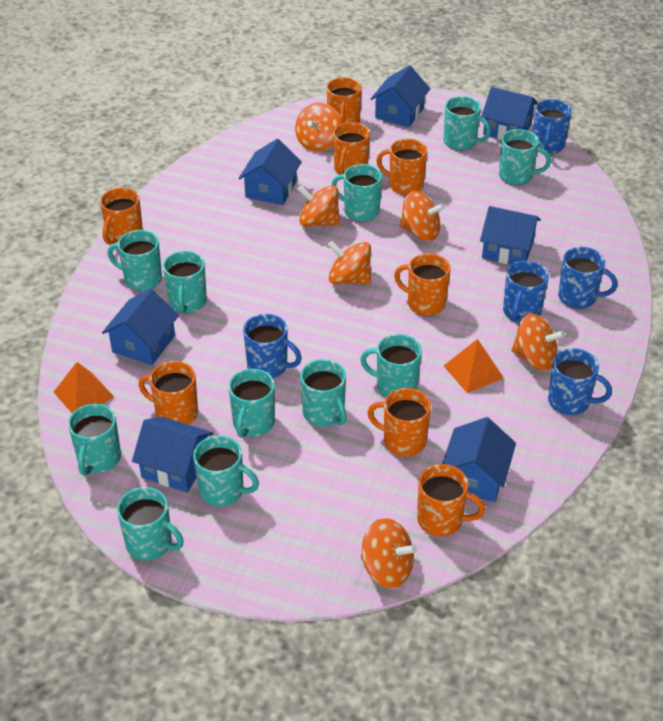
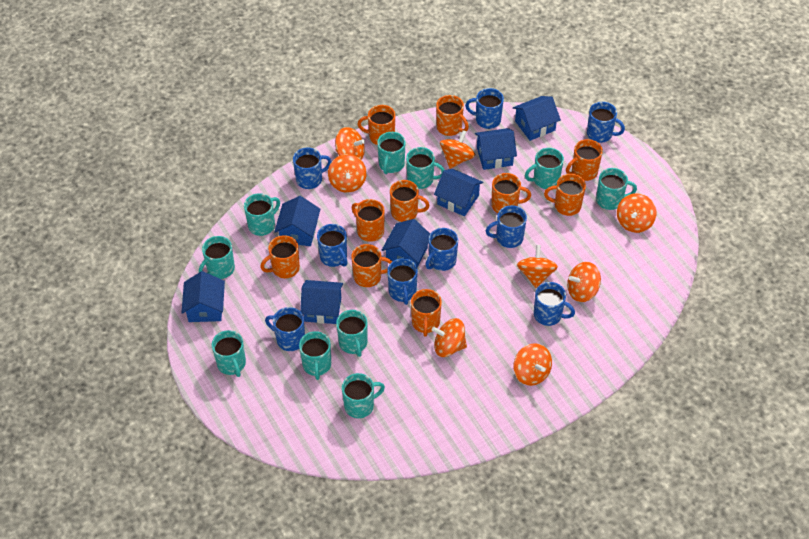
blue mug: [243,314,302,378] [503,261,549,323] [533,99,572,154] [548,348,612,415] [558,247,618,309] = 5 -> [265,307,305,351] [293,147,332,189] [317,224,348,267] [387,258,418,305] [425,228,458,271] [465,88,504,129] [486,205,527,248] [534,282,575,326] [587,102,625,143] = 9
orange mug: [100,188,143,245] [139,361,198,425] [327,77,362,124] [333,122,370,175] [367,388,431,457] [376,139,427,195] [394,253,451,316] [417,464,485,536] = 8 -> [260,235,300,278] [351,244,392,287] [352,199,385,242] [357,105,395,145] [390,180,430,222] [411,289,442,337] [436,95,469,136] [491,173,531,213] [544,174,586,216] [566,139,603,181] = 10
orange pyramid: [54,362,114,413] [444,339,504,393] = 2 -> none = 0
orange spinning top: [295,102,341,152] [297,185,340,227] [328,241,371,285] [361,518,417,588] [400,191,445,241] [511,313,565,371] = 6 -> [328,154,367,193] [335,127,365,160] [432,318,467,357] [440,130,475,169] [513,343,552,386] [517,245,558,288] [567,262,601,302] [617,193,657,233] = 8
turquoise mug: [68,404,121,476] [108,230,162,291] [117,487,184,560] [163,251,207,313] [193,436,259,507] [228,369,275,438] [300,359,347,427] [332,164,382,222] [360,334,422,397] [444,96,491,151] [499,129,551,185] = 11 -> [199,236,235,279] [212,330,246,377] [244,193,280,236] [299,331,331,380] [336,310,367,357] [342,373,385,418] [377,132,405,174] [406,147,445,189] [525,148,564,189] [596,168,637,210] = 10

